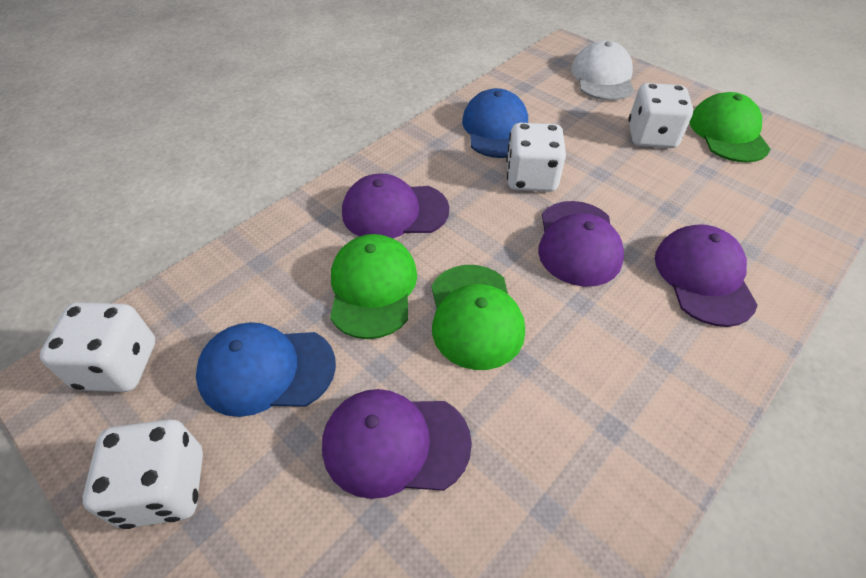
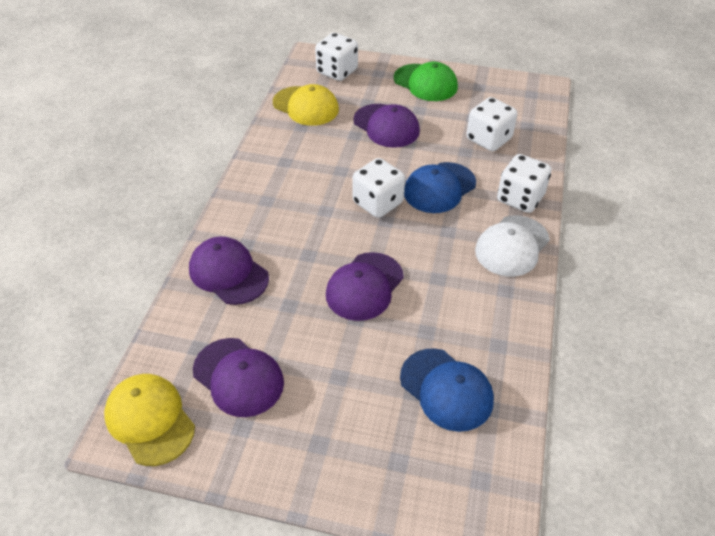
green cap: [330,234,417,339] [431,265,525,370] [689,92,770,163] = 3 -> [394,62,458,101] = 1
yellow cap: none = 0 -> [104,374,195,466] [273,84,339,126] = 2

